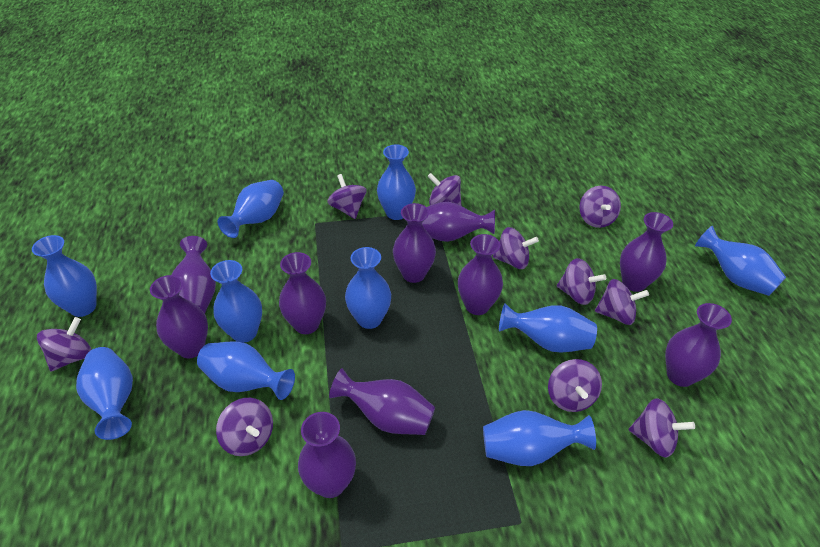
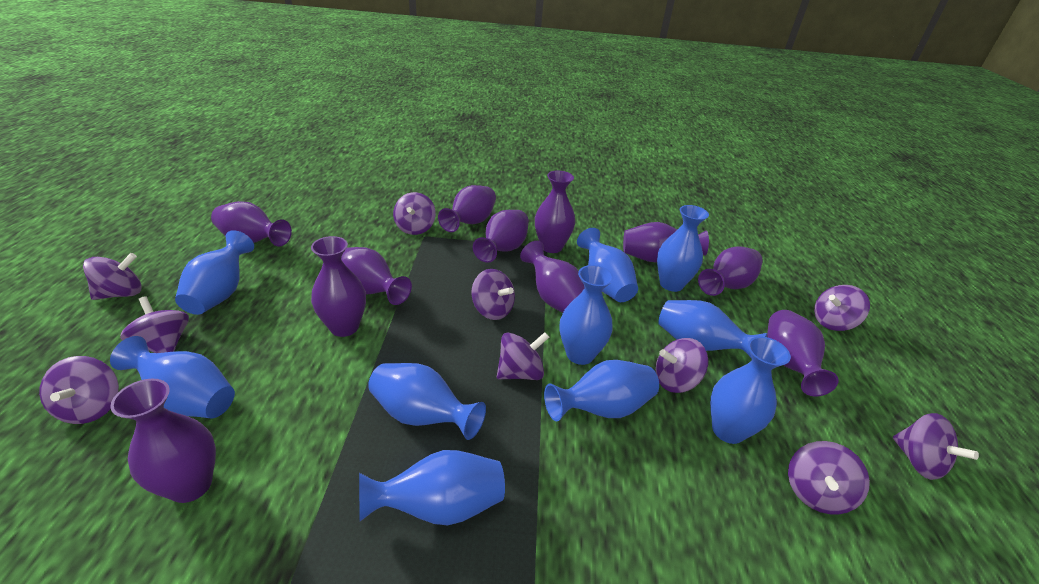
purple vase: [150,275,208,358] [171,236,216,313] [279,252,326,334] [298,412,356,498] [329,368,435,435] [393,203,436,283] [422,202,495,242] [458,234,503,315] [620,212,673,292] [665,303,732,387] = 10 -> [110,379,216,503] [211,201,292,246] [311,236,366,337] [341,247,412,305] [438,185,496,232] [473,210,529,263] [520,241,584,313] [535,171,575,253] [623,222,709,263] [698,246,763,296] [767,310,839,396] = 11

